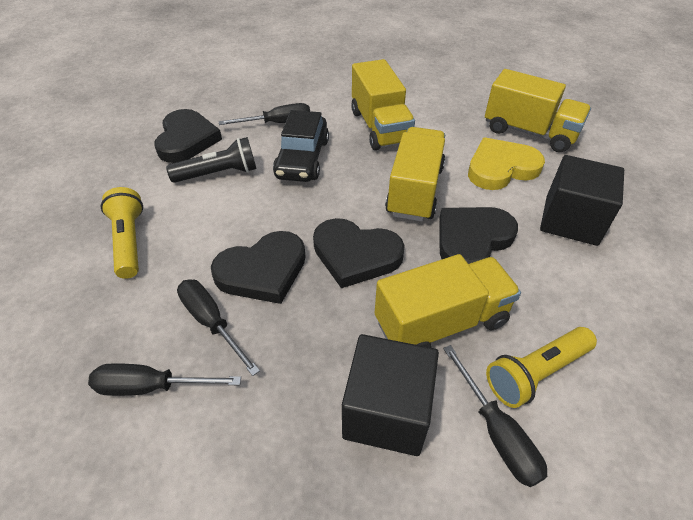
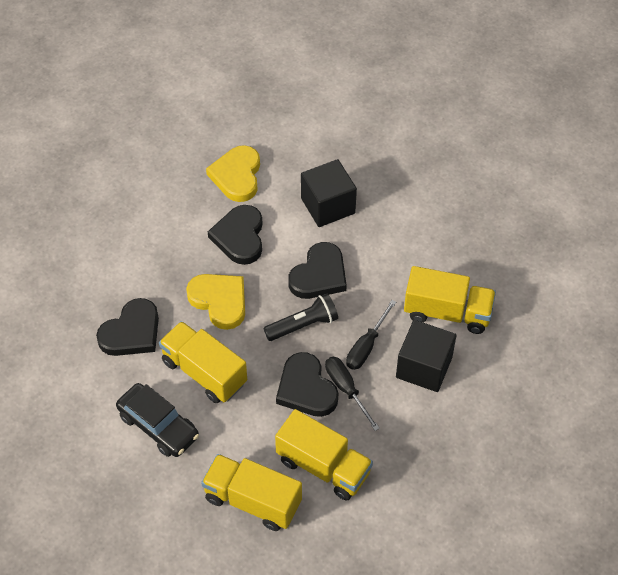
black screwdriver: [88,363,241,396] [177,280,260,376] [219,103,310,125] [443,345,547,487] = 4 -> [325,357,380,431] [346,300,396,370] = 2
yellow flashlight: [101,187,143,279] [486,327,597,408] = 2 -> none = 0
yellow heart: [468,137,545,190] = 1 -> [186,274,245,330] [206,145,260,202] = 2

